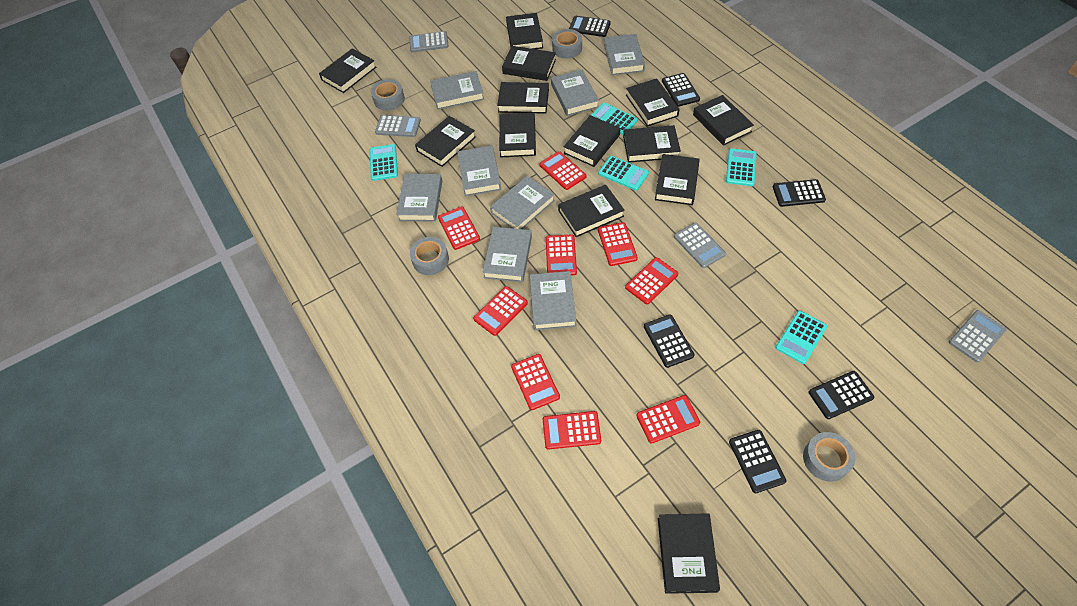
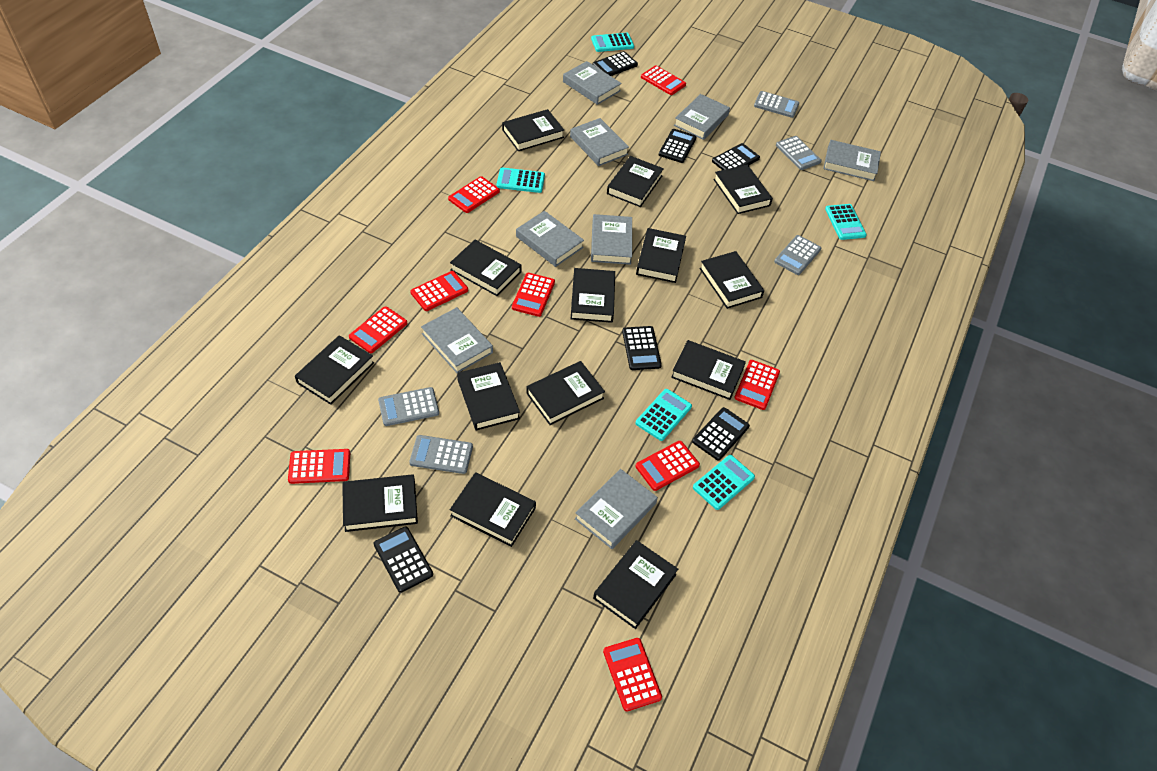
black book: [319,48,376,93] [415,116,476,167] [497,82,549,114] [499,113,536,158] [502,46,556,81] [506,13,543,49] [558,185,625,237] [563,115,620,167] [623,125,681,163] [626,78,680,127] [655,154,700,205] [658,513,720,594] [693,95,754,146] = 13 -> [295,335,374,405] [342,474,418,532] [450,240,522,296] [450,472,536,547] [457,362,520,430] [502,109,564,151] [526,361,605,425] [571,268,615,323] [593,540,678,629] [607,156,664,207] [636,228,686,283] [671,340,746,400] [699,251,764,309] [713,164,773,214] = 14
grey calculator: [375,115,421,137] [409,31,449,52] [674,223,726,268] [949,310,1006,363] = 4 -> [378,387,439,426] [409,435,473,474] [754,91,799,118] [774,235,821,275] [776,136,822,170] = 5
grey tape: [371,79,405,111] [410,237,449,275] [552,29,582,59] [803,432,855,482] = 4 -> none = 0

